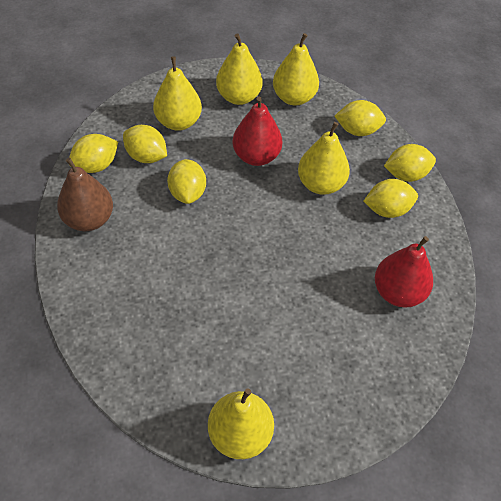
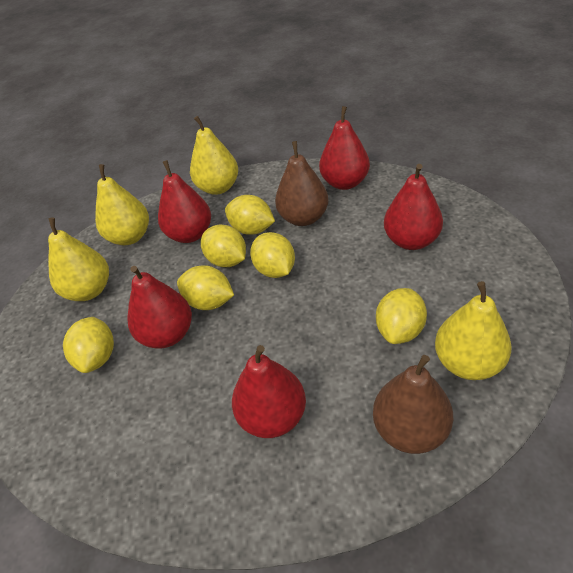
brown pear: [57,158,113,231] = 1 -> [275,141,328,226] [373,355,453,454] = 2
red pear: [233,96,282,166] [375,236,433,308] = 2 -> [127,266,192,349] [158,160,211,243] [232,345,306,438] [319,106,370,190] [384,164,443,250] = 5
yellow pear: [153,56,202,131] [208,388,274,459] [216,33,263,105] [273,33,319,106] [298,122,350,195] = 5 -> [48,217,109,301] [95,164,149,245] [190,116,238,195] [435,281,512,380] = 4

